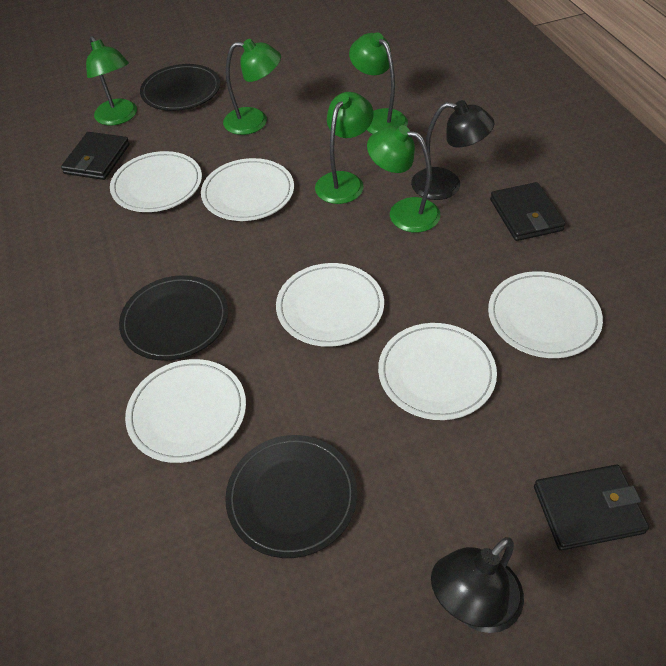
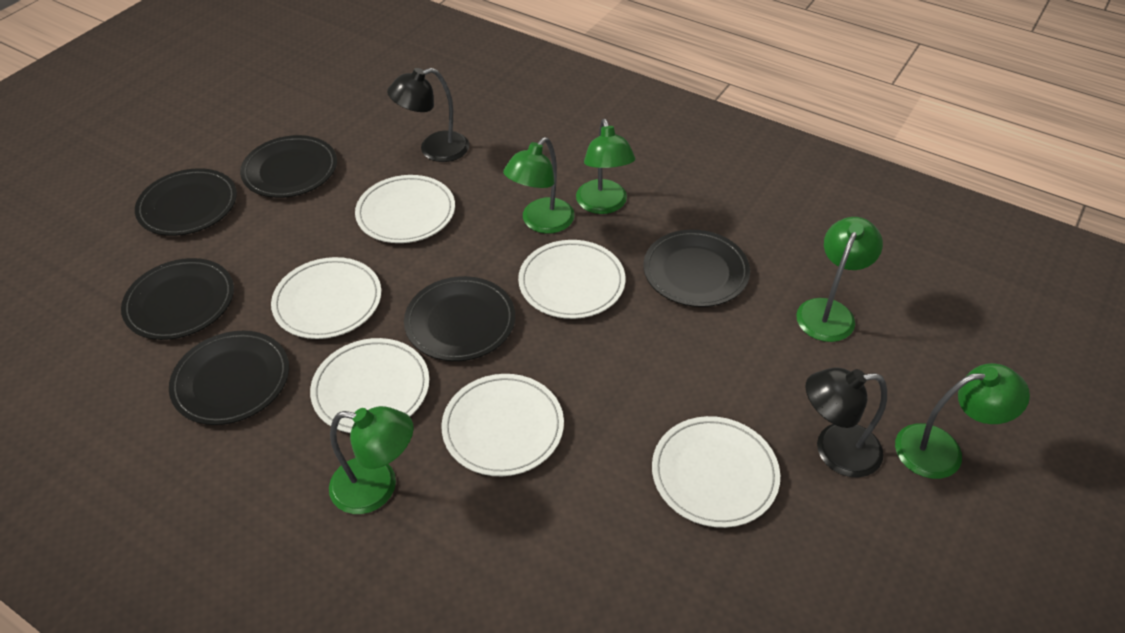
black plate: [119,275,228,361] [140,64,220,111] [225,435,357,558] = 3 -> [121,258,234,340] [135,168,237,236] [169,331,289,425] [240,135,337,198] [404,276,515,361] [643,230,750,307] = 6
black wallet: [61,132,130,180] [490,182,565,241] [534,465,649,551] = 3 -> none = 0

